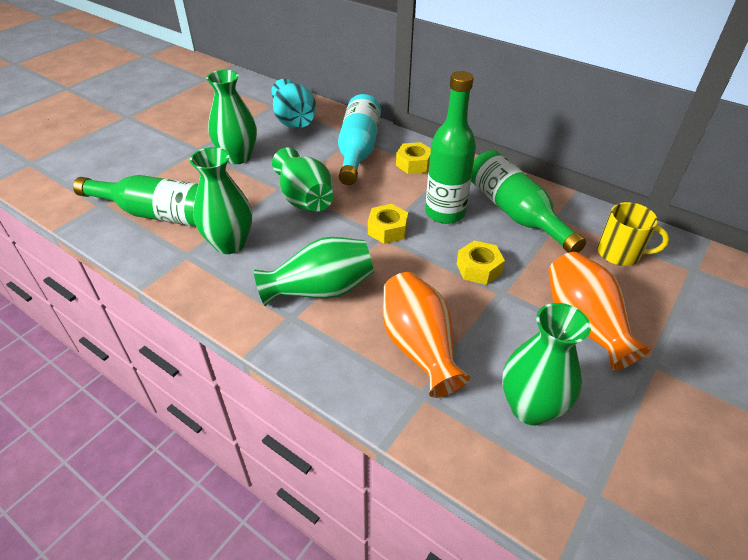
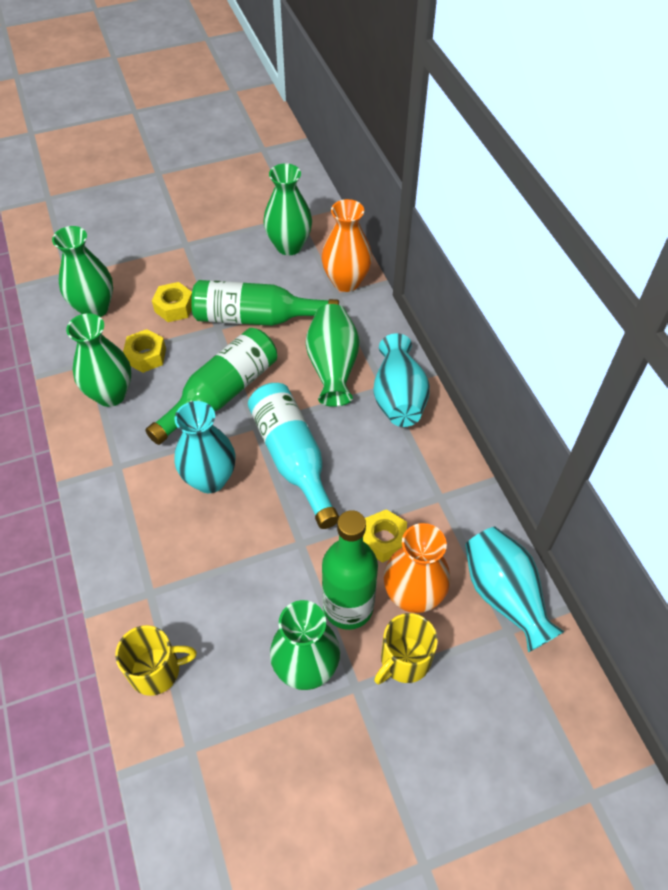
turquoise vase: [271,79,316,129] = 1 -> [175,401,235,493] [373,333,430,427] [465,527,565,652] = 3
yellow mug: [597,202,669,266] = 1 -> [115,625,197,696] [374,613,438,684] = 2

